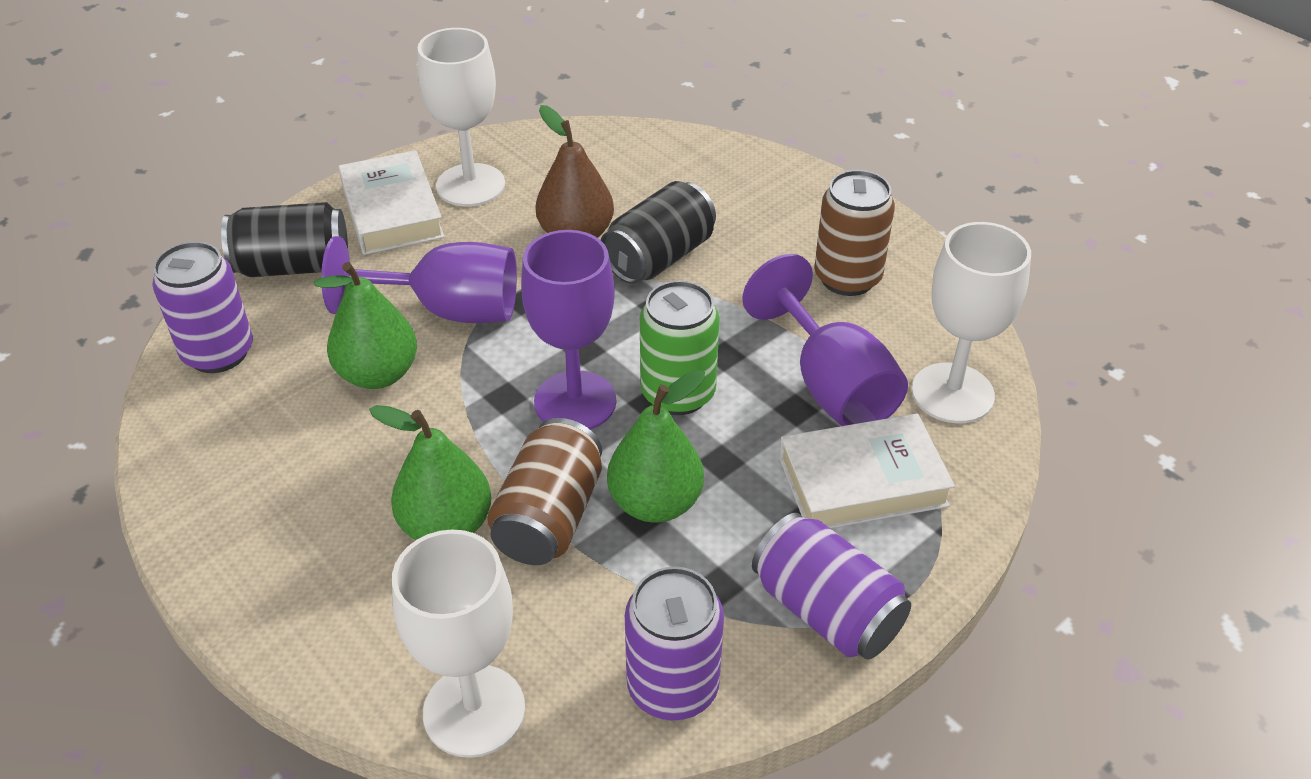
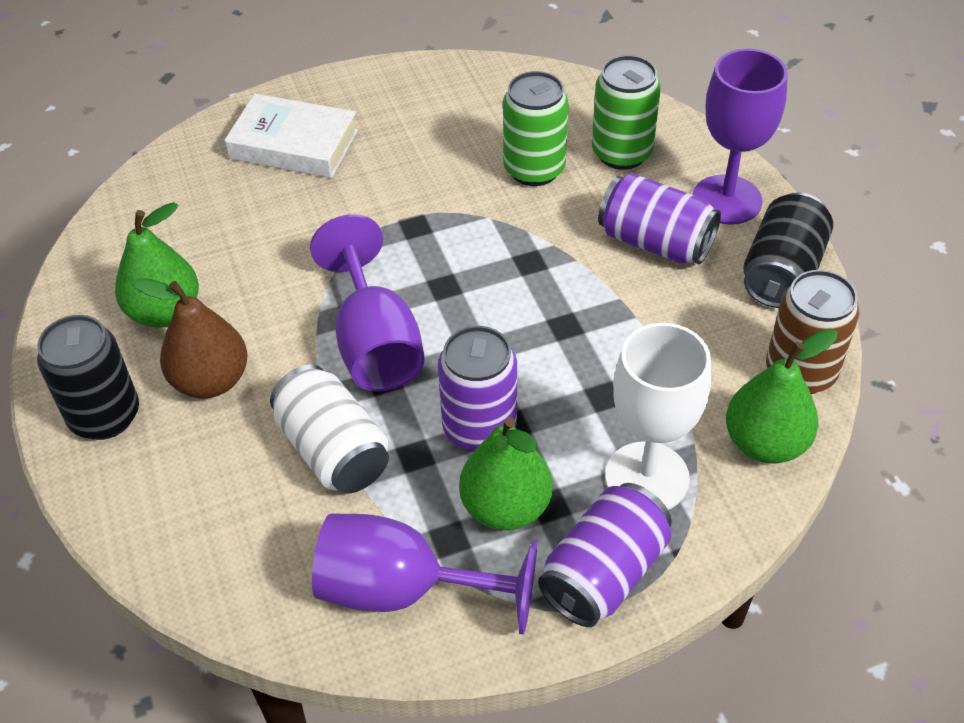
brown can: [487,418,602,565] [814,170,895,296] = 2 -> [766,270,859,394] = 1
green can: [640,280,720,415] = 1 -> [503,71,569,186] [592,55,661,169] = 2
white book: [338,150,445,255] [779,414,955,529] = 2 -> [225,94,358,178] = 1
white can: none = 0 -> [270,365,389,494] = 1
white goblet: [392,529,525,758] [417,28,505,207] [912,222,1031,423] = 3 -> [605,323,711,510] = 1

